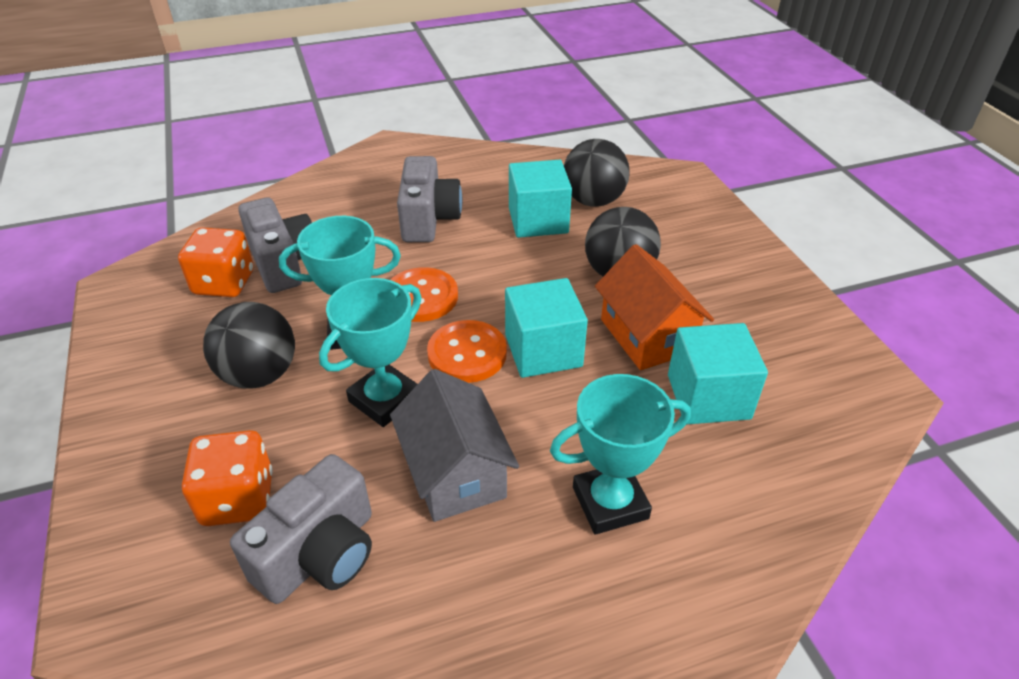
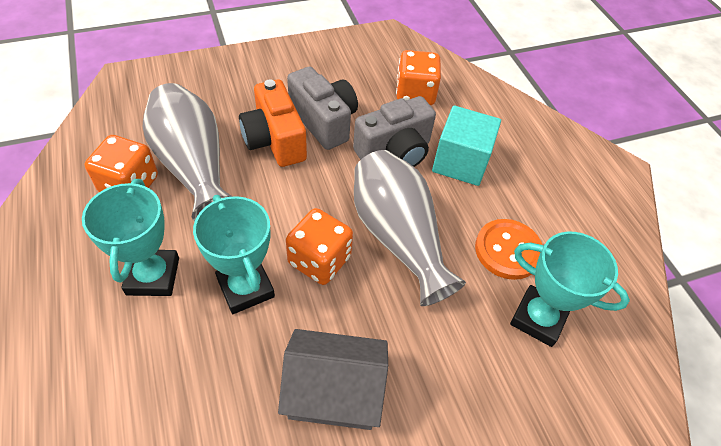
black ball: [203,302,295,389] [564,139,630,207] [585,207,661,276] = 3 -> none = 0
grey camera: [230,454,372,604] [238,198,312,293] [397,156,462,242] = 3 -> [287,66,358,150] [353,96,436,167] = 2
grey vase: none = 0 -> [143,83,233,222] [354,150,466,306] = 2
orange button: [391,267,458,322] [427,320,507,383] = 2 -> [475,219,542,280] = 1
orange camera: none = 0 -> [239,79,307,167] = 1
orange dice: [178,227,254,297] [182,430,273,526] = 2 -> [85,135,158,192] [286,208,353,285] [396,50,441,105] = 3
orange house: [595,244,714,370] = 1 -> none = 0
turquoise cube: [505,278,588,378] [509,160,572,238] [668,323,768,424] = 3 -> [432,105,501,186] = 1

